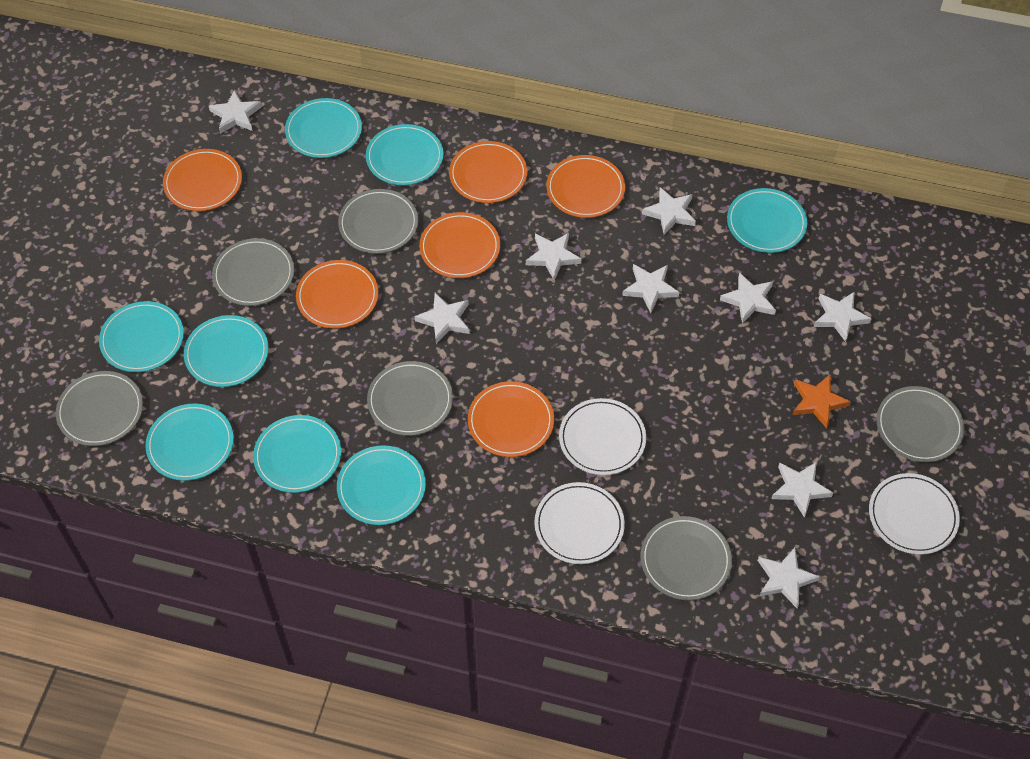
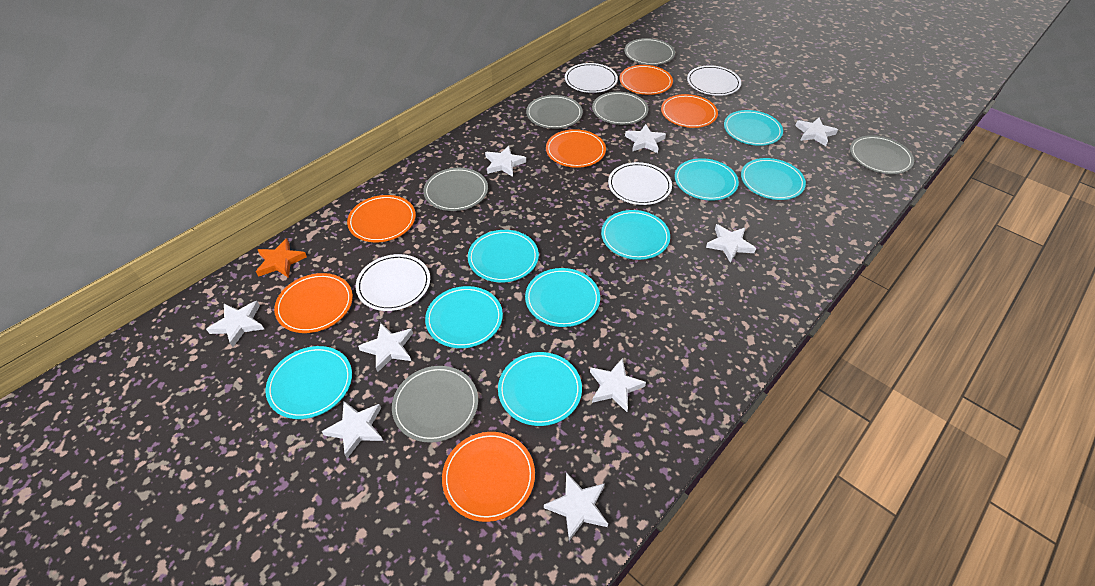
turquoise plate: [99,301,184,372] [145,404,234,481] [184,315,268,387] [253,415,341,493] [285,98,362,158] [337,445,426,525] [366,124,444,185] [727,188,807,253] = 8 -> [265,346,352,419] [425,286,503,348] [468,230,539,282] [498,352,582,426] [525,268,600,327] [601,210,670,260] [675,158,739,201] [724,110,783,146] [741,158,806,200] = 9
white plate: [534,482,625,564] [559,398,646,475] [869,473,960,555] = 3 -> [356,254,430,311] [565,63,618,93] [608,162,672,205] [687,65,741,96] = 4

